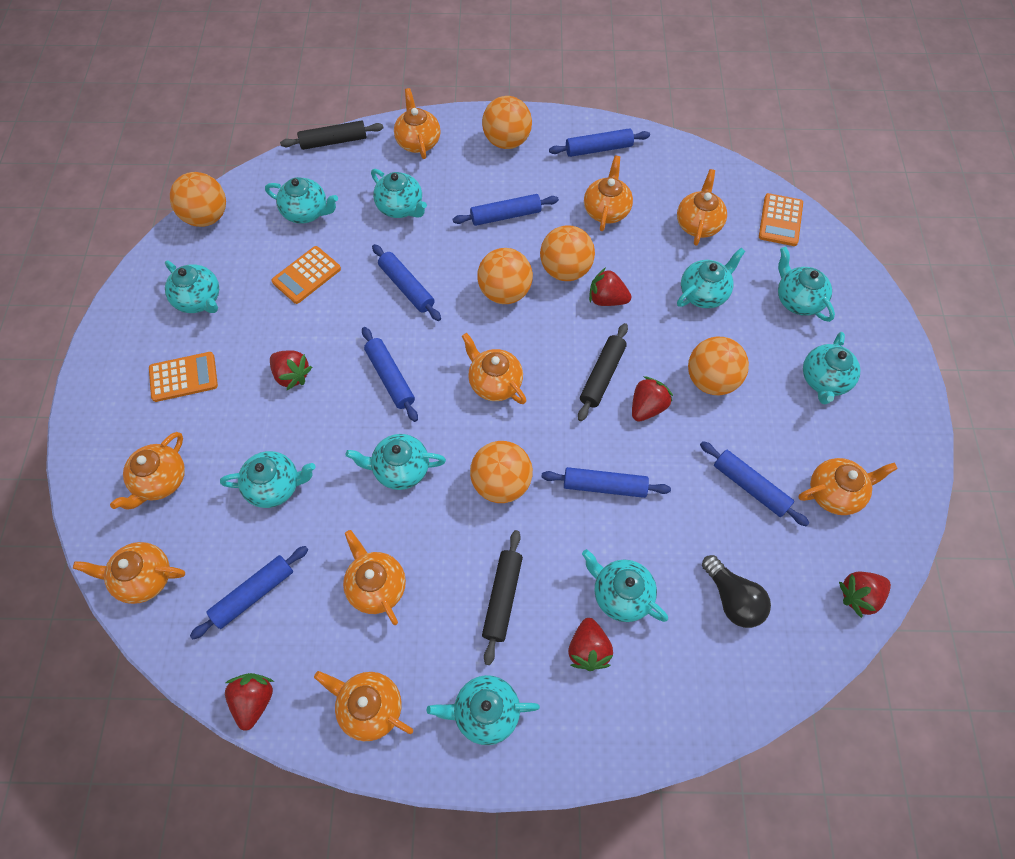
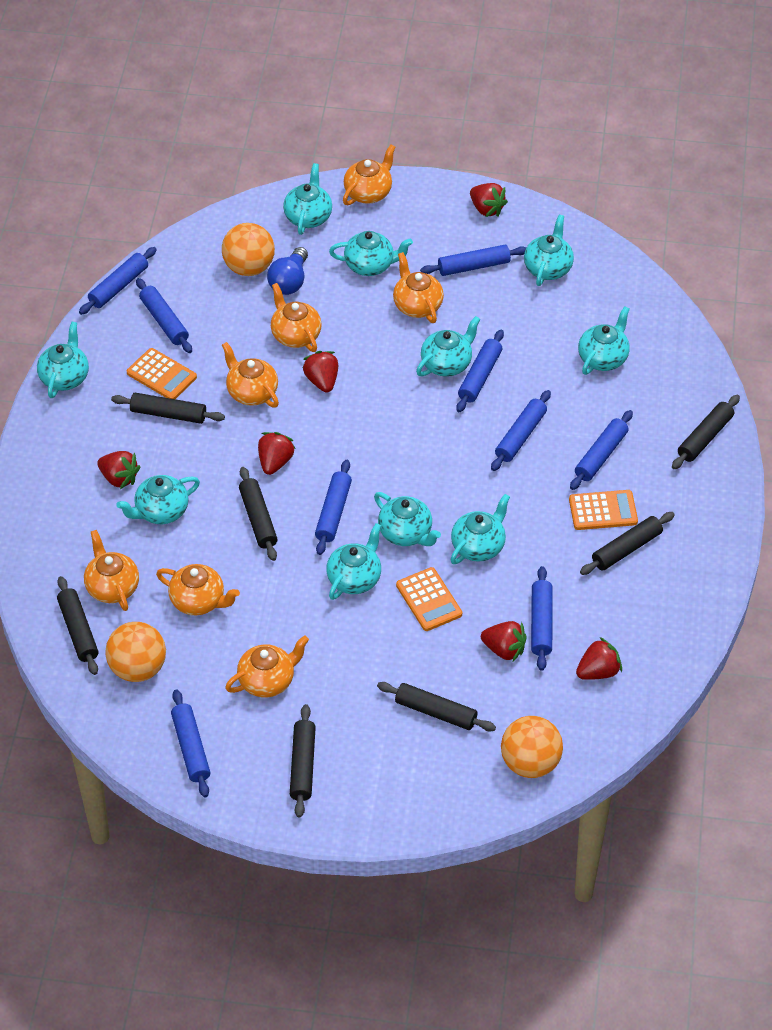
black light bulb: [702,555,771,628] = 1 -> none = 0
black rolling pin: [280,120,383,150] [482,530,523,665] [578,323,628,421] = 3 -> [57,576,99,675] [111,393,225,424] [239,467,278,561] [290,704,316,818] [377,682,496,731] [580,512,675,575] [672,395,740,469] = 7
blue light bulb: none = 0 -> [267,247,308,295] = 1
blue rolling pin: [190,546,308,639] [362,327,418,422] [372,244,441,321] [453,194,559,226] [541,467,671,498] [549,128,650,157] [700,441,809,526] = 7 -> [79,247,157,315] [136,278,192,353] [171,689,211,797] [315,460,352,555] [420,245,527,276] [456,330,504,412] [491,390,551,471] [531,566,553,671] [570,410,633,490] = 9
orange ball: [170,172,226,227] [470,441,533,503] [477,248,533,304] [482,96,532,149] [540,225,595,281] [688,337,749,395] = 6 -> [105,622,166,682] [222,223,275,276] [501,716,563,778] = 3
orange teapot: [73,542,185,604] [110,432,185,510] [314,671,413,741] [343,530,406,625] [394,88,440,159] [462,333,526,404] [584,155,633,231] [677,169,727,246] [798,458,898,515] = 9 -> [84,530,139,611] [156,564,240,615] [222,342,279,408] [225,635,309,697] [271,283,322,352] [343,144,396,205] [393,252,444,323] = 7

